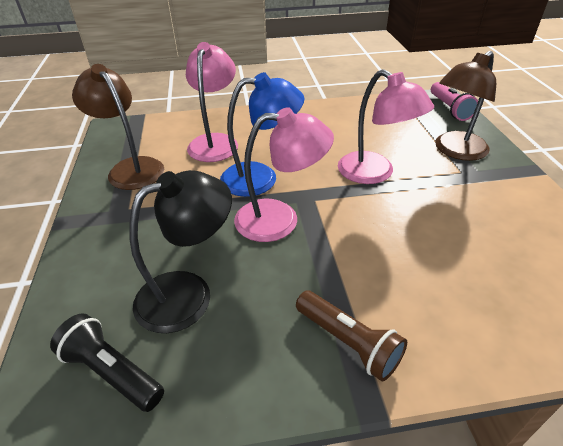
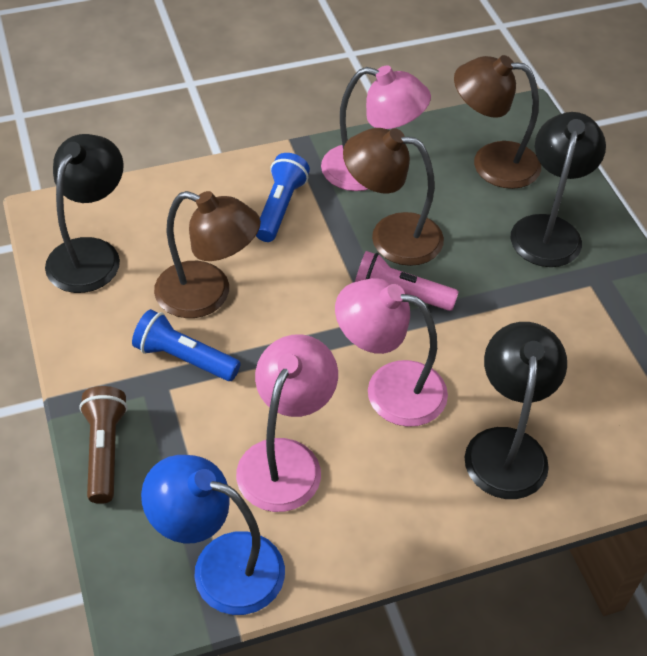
black flashlight: [50,313,164,412] = 1 -> none = 0
black lamp: [130,170,232,333] = 1 -> [45,134,124,293] [465,322,567,499] [511,112,606,267] = 3
blue flashlight: none = 0 -> [132,309,241,381] [256,153,310,242] = 2
brown lamp: [72,64,164,190] [435,51,496,161] = 2 -> [154,191,261,318] [343,128,444,266] [454,55,541,189] = 3

